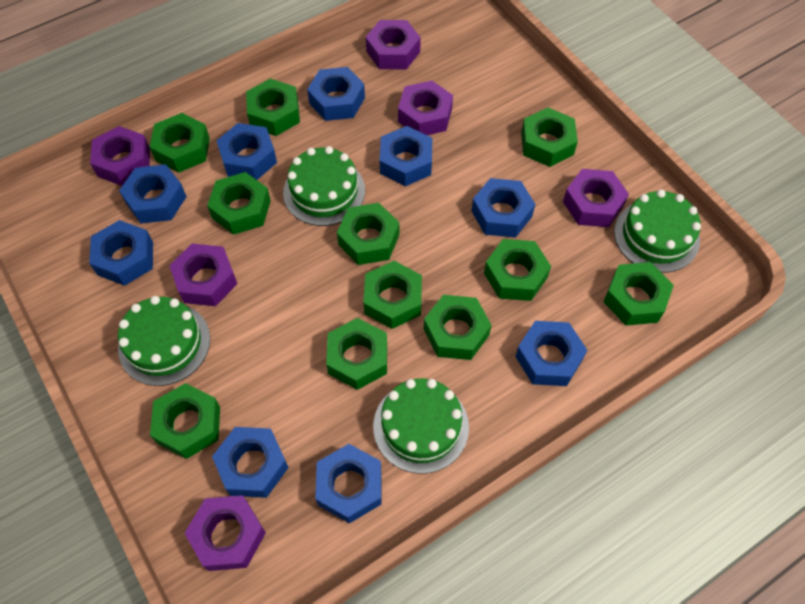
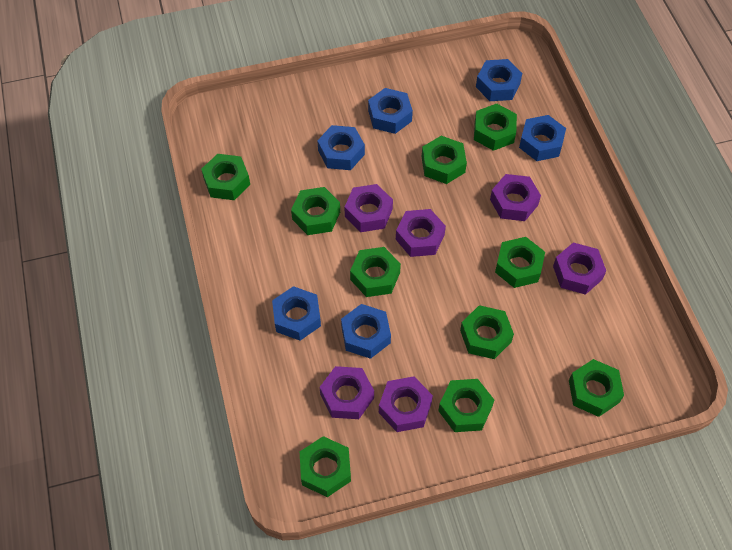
blue nut: [89,220,153,286] [119,164,186,224] [212,427,289,498] [216,123,277,180] [307,67,365,121] [315,444,382,524] [380,126,432,186] [471,178,535,238] [515,321,587,386] = 9 -> [272,286,321,341] [317,125,365,170] [341,304,391,359] [368,88,413,134] [476,59,522,101] [519,115,566,161] = 6
green cake: [118,296,210,386] [283,146,365,226] [373,378,469,474] [614,189,701,273] = 4 -> none = 0
green nut: [150,113,210,173] [150,383,220,459] [207,172,271,235] [246,79,300,136] [326,318,387,390] [337,203,399,265] [364,261,422,329] [424,295,492,360] [484,239,551,301] [521,108,578,167] [604,262,674,325] = 11 -> [201,154,250,200] [291,187,340,235] [300,436,351,497] [350,247,401,297] [422,136,467,184] [438,379,494,432] [460,305,514,359] [474,104,517,151] [495,237,545,288] [569,359,624,417] = 10

